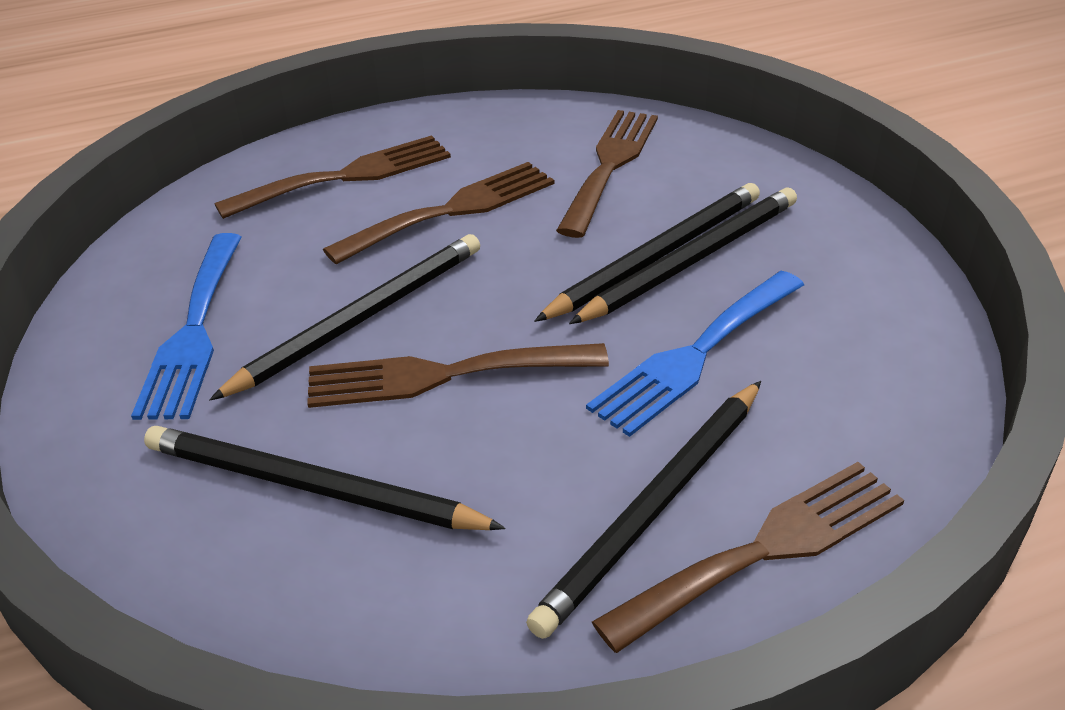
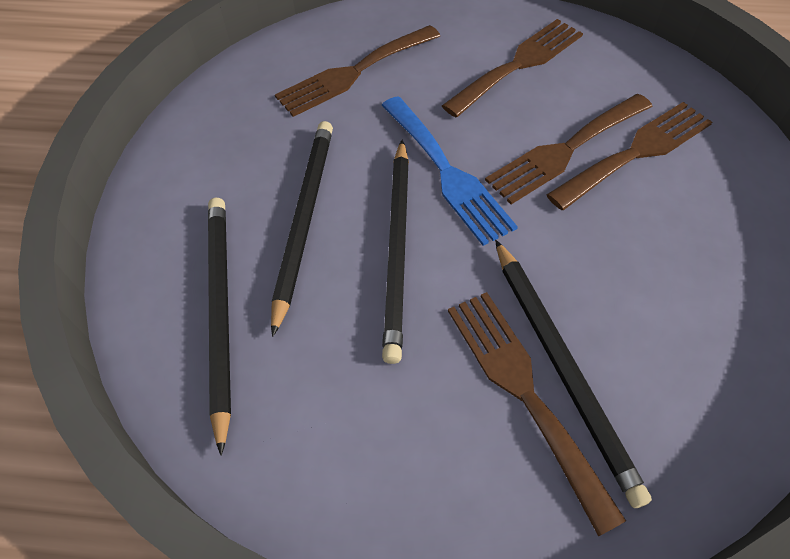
black pencil: [144,426,506,530] [209,234,480,400] [526,381,761,639] [534,183,760,322] [569,188,797,324] = 5 -> [208,198,231,456] [271,121,333,337] [382,140,409,364] [495,240,652,508] = 4
blue fork: [131,233,242,420] [586,271,804,437] = 2 -> [382,96,518,246] = 1

